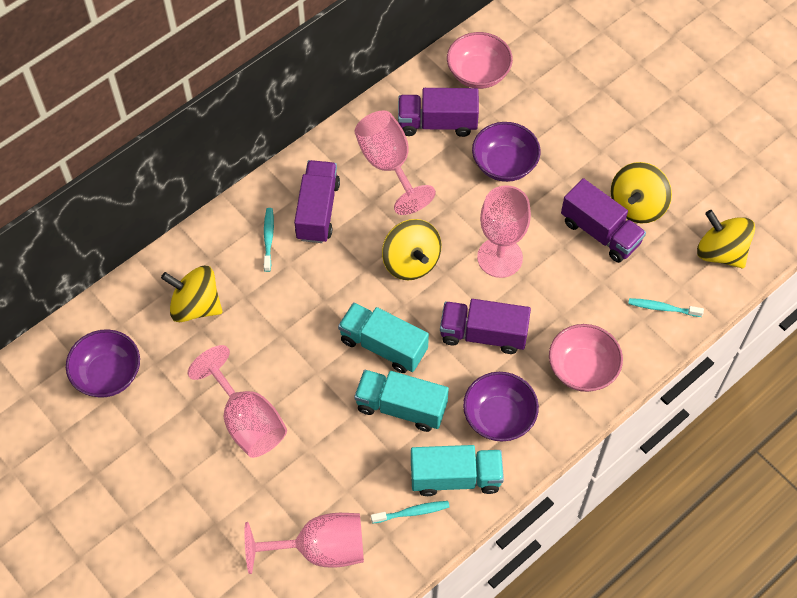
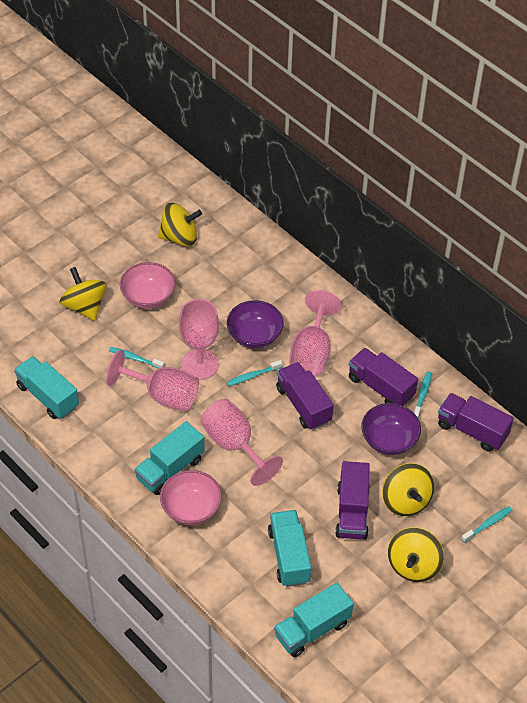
purple bowl: [66,329,140,398] [463,372,539,441] [472,122,541,182] = 3 -> [227,300,284,348] [361,403,421,455] = 2
turquoise toothbrush: [264,208,274,272] [371,501,450,524] [628,298,704,317] = 3 -> [109,347,164,369] [227,360,283,386] [414,371,432,419] [461,506,512,543] = 4
turquoise truck: [338,302,429,373] [354,370,449,432] [411,445,504,496] = 3 -> [14,356,79,419] [134,421,205,495] [268,510,311,587] [274,583,354,657] = 4

